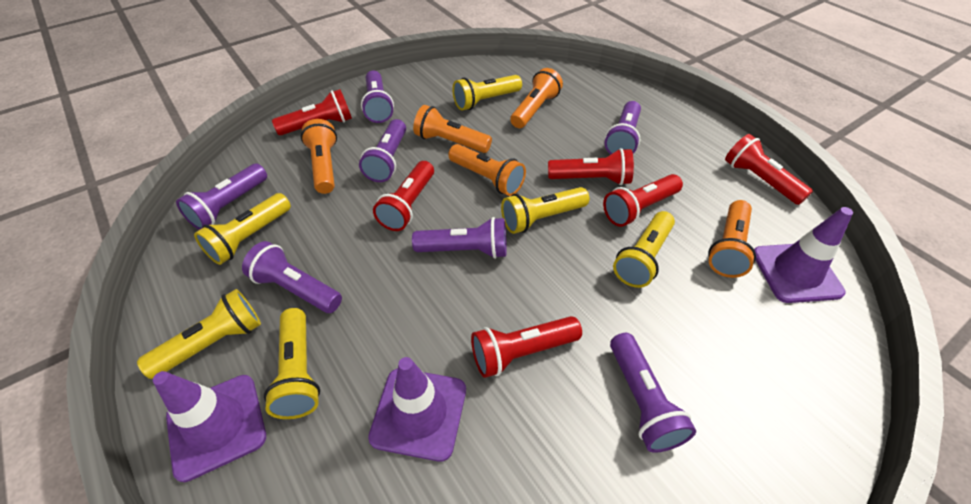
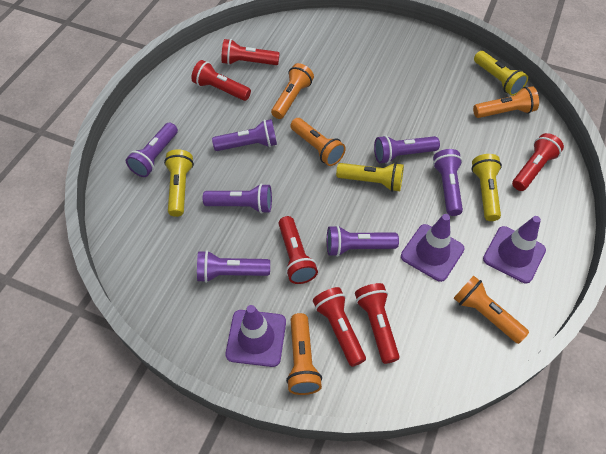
yellow flashlight: [137,289,261,379] [194,193,291,265] [264,308,320,419] [452,75,522,111] [501,187,589,234] [613,211,675,288] = 6 -> [164,149,194,217] [336,162,404,192] [472,154,502,221] [474,51,528,96] = 4

